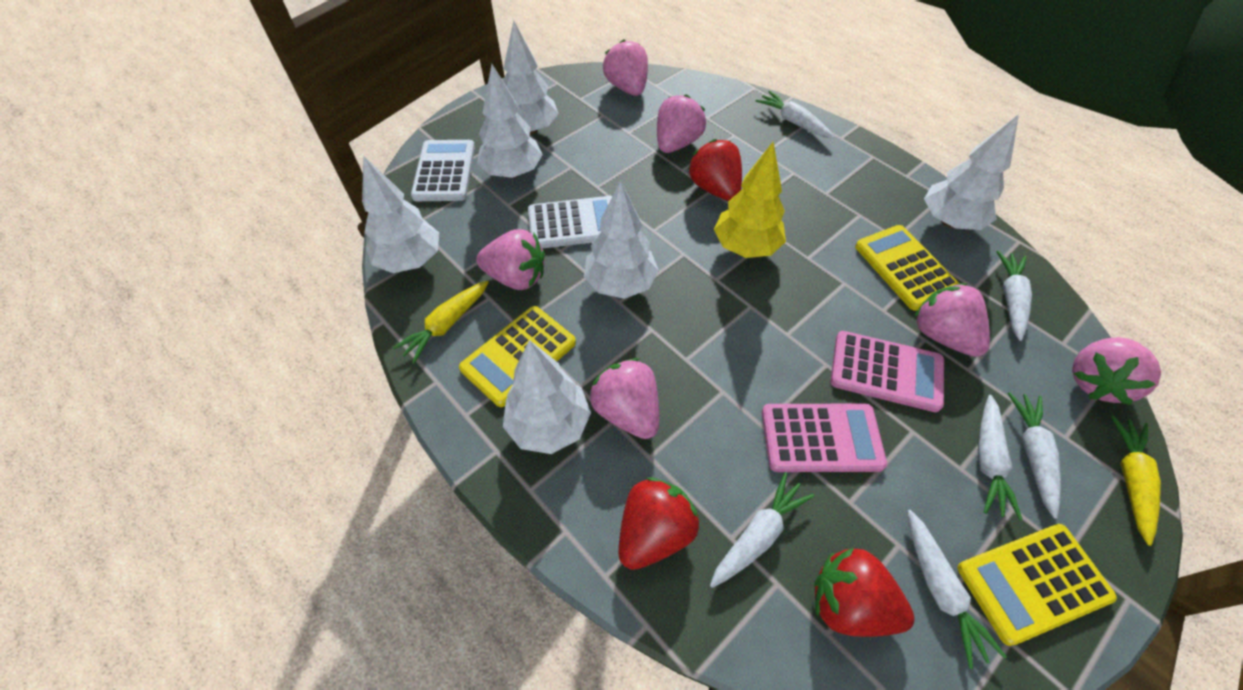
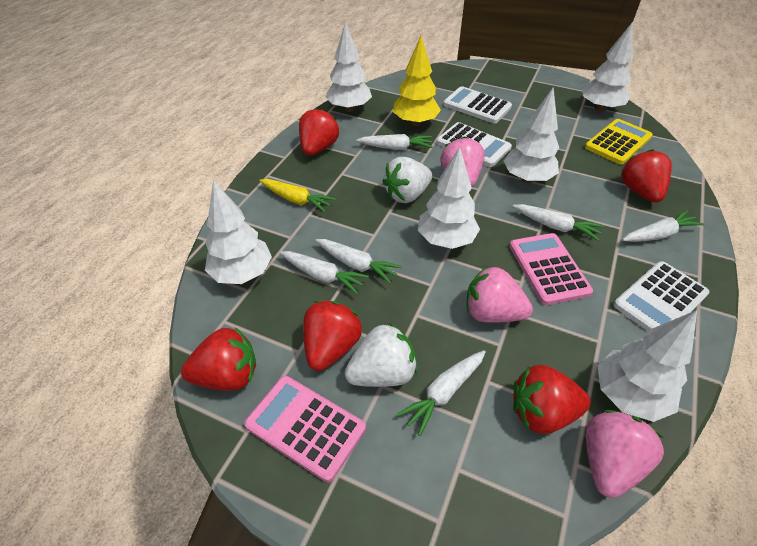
pink strawberry: [476,229,545,290] [589,358,659,439] [603,39,648,96] [657,94,706,153] [915,283,990,357] [1072,337,1161,405] = 6 -> [441,136,485,187] [466,266,533,323] [586,410,664,498] = 3
red strawberry: [618,477,699,570] [688,139,742,201] [814,548,915,637] = 3 -> [181,327,256,391] [299,108,339,156] [303,300,362,371] [513,365,591,434] [621,149,672,202] = 5
white calculator: [411,140,475,201] [528,196,612,248] = 2 -> [437,122,512,167] [443,86,512,123] [613,261,709,332] = 3
white strawberry: none = 0 -> [345,323,417,387] [382,157,432,203] = 2
yellow calculator: [459,306,576,407] [855,225,960,311] [958,524,1117,646] = 3 -> [585,119,653,164] = 1
yellow carrot: [393,281,489,364] [1111,415,1161,546] = 2 -> [259,179,336,212] = 1

